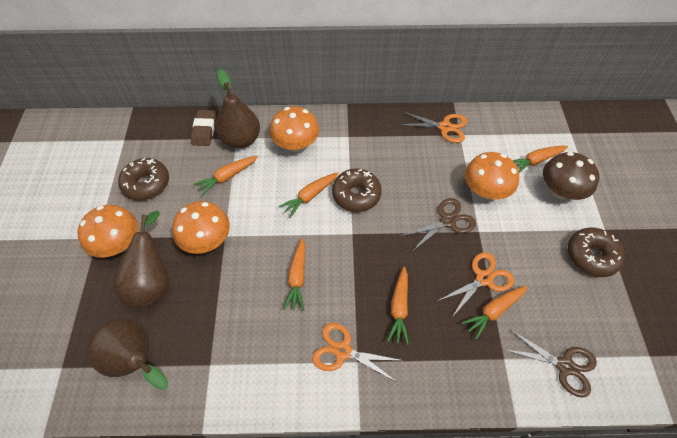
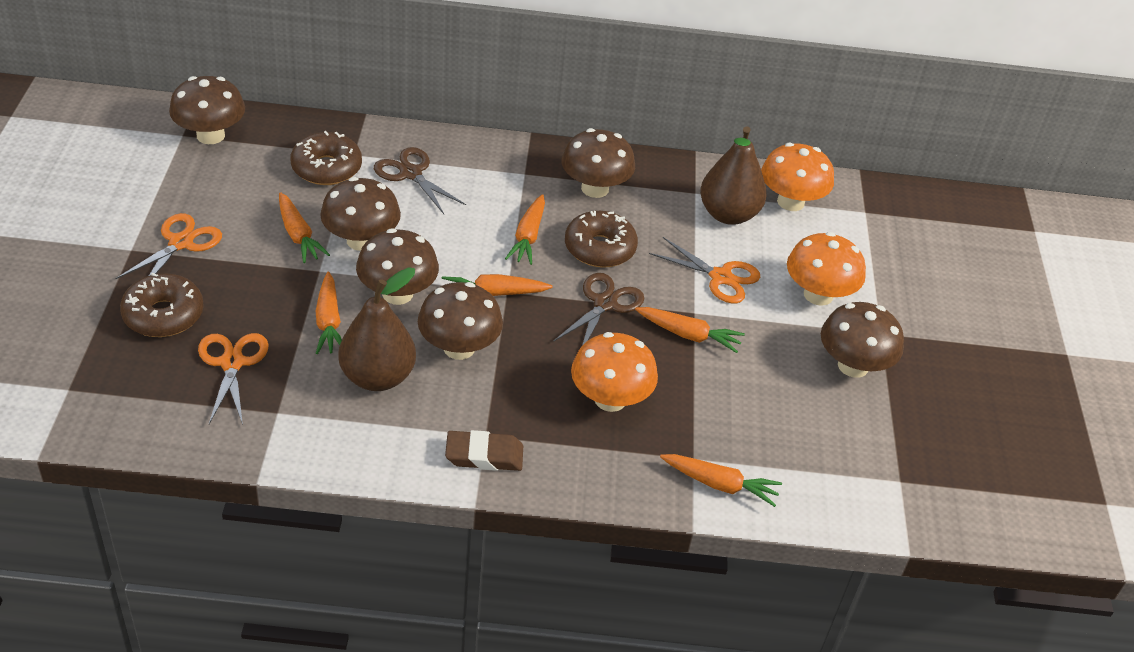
brown mushroom: [543,152,599,200] = 1 -> [169,76,245,144] [320,177,401,251] [356,228,439,305] [418,282,503,360] [562,128,635,198] [821,302,904,378] = 6
brown pear: [87,318,168,390] [113,211,170,308] [216,69,260,148] = 3 -> [338,267,416,391] [700,126,767,225] = 2
orange mushroom: [77,205,138,258] [172,201,230,254] [270,107,319,152] [465,152,519,200] = 4 -> [571,332,658,412] [761,143,834,211] [787,232,866,306] = 3

